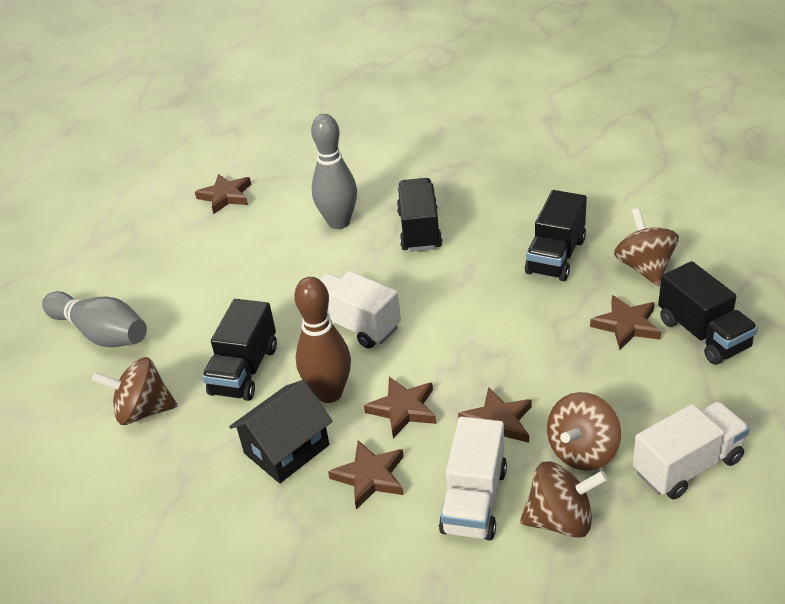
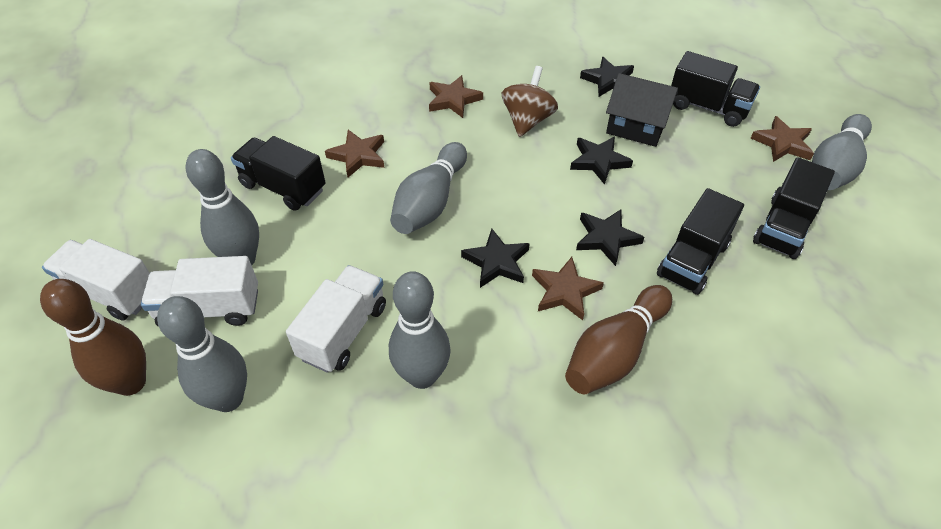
black star: none = 0 -> [461,229,530,288] [570,137,633,185] [576,209,644,266] [580,57,634,97] = 4
brown bowling pin: [294,277,351,403] = 1 -> [40,279,146,396] [565,285,672,394] = 2
brown spinning top: [92,357,177,425] [520,461,608,538] [547,392,621,471] [614,208,679,286] = 4 -> [502,66,558,137] = 1
brown star: [195,174,251,214] [328,440,404,509] [364,377,436,438] [458,387,531,443] [590,295,661,350] = 5 -> [325,130,384,178] [429,75,483,118] [532,257,604,320] [751,116,814,162] = 4
grey bowling pin: [42,291,147,347] [311,114,357,229] = 2 -> [157,296,247,412] [186,149,259,265] [389,271,451,389] [390,142,467,234] [812,114,872,190] = 5

